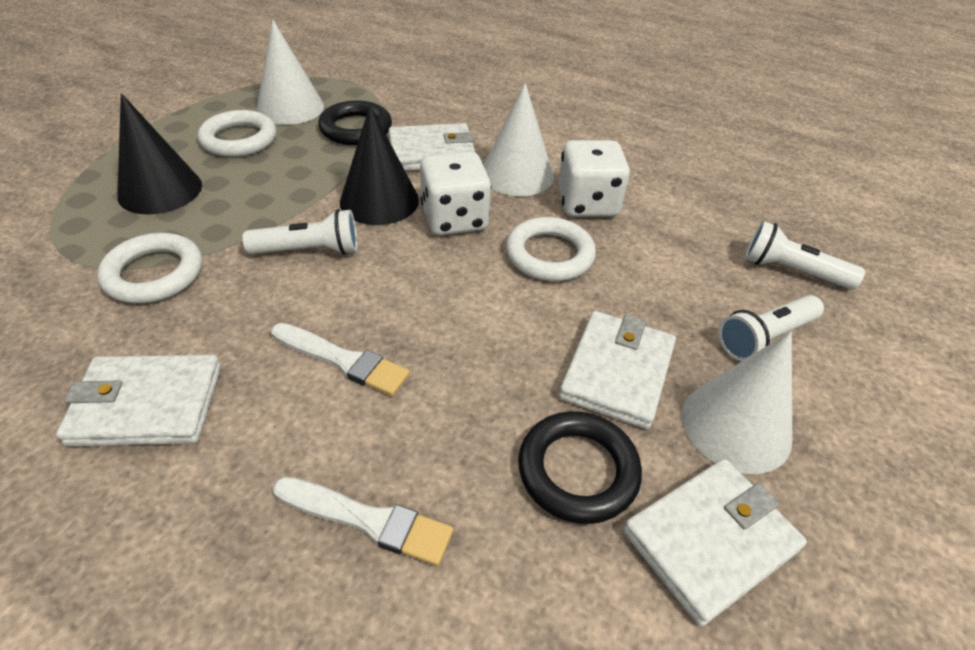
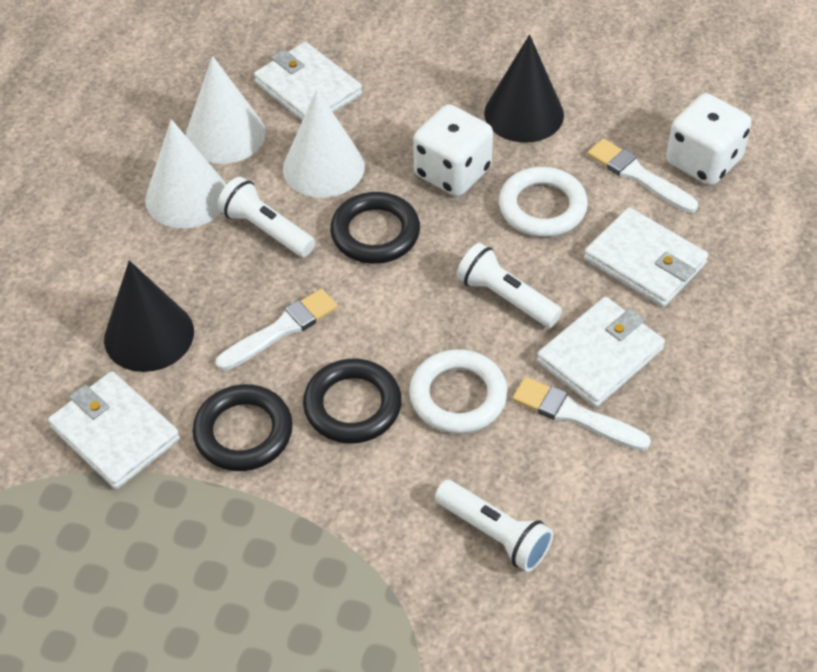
black ring: [318,100,392,145] [518,411,642,524] = 2 -> [192,384,293,471] [303,359,402,443] [330,192,420,264] = 3
white brush: [271,323,410,396] [273,477,453,566] = 2 -> [216,289,338,371] [512,377,651,451] [587,139,698,213] = 3
white ring: [97,233,202,303] [198,110,276,157] [506,217,596,281] = 3 -> [409,349,508,434] [499,167,588,237] = 2

